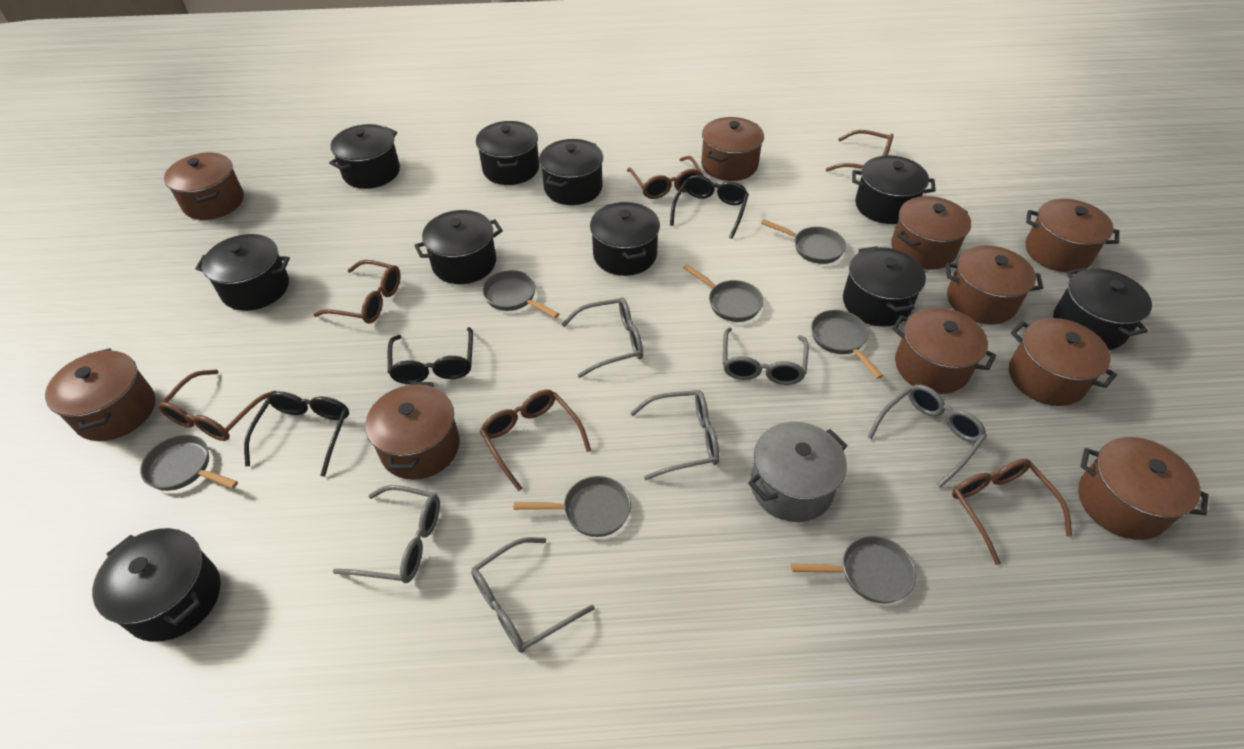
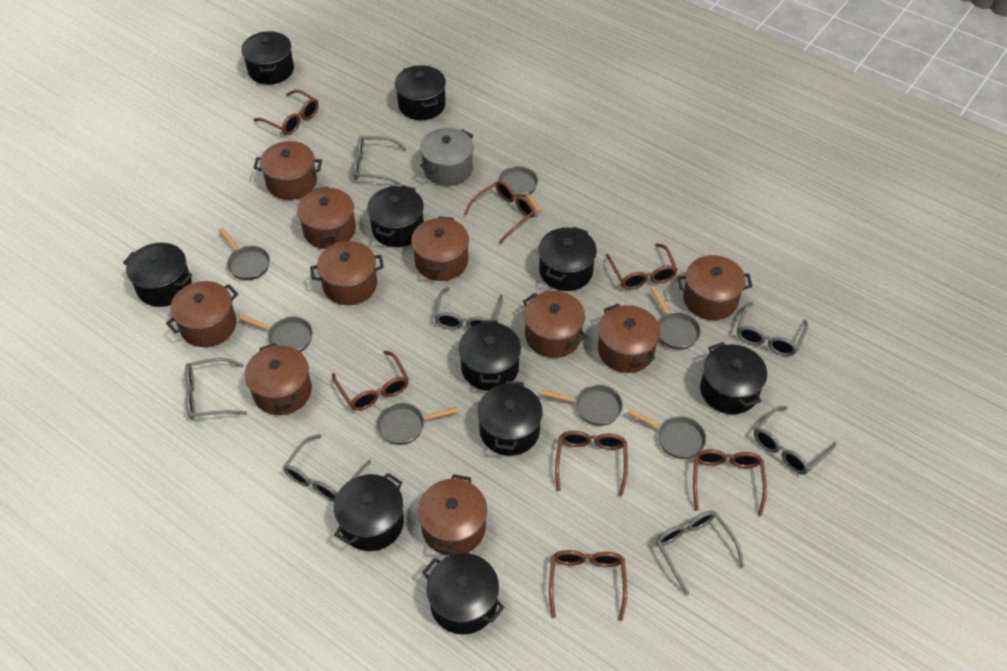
black glasses: [244,392,349,477] [388,327,473,384] [670,175,749,239] = 3 -> none = 0
brown glasses: [158,369,277,441] [313,260,400,324] [480,389,591,491] [627,156,704,199] [826,130,894,171] [952,459,1072,565] = 6 -> [254,90,319,135] [332,351,409,411] [464,181,535,244] [549,550,627,621] [555,431,628,497] [606,243,678,290] [693,449,767,516] = 7
grey glasses: [333,485,440,583] [471,537,595,653] [562,297,643,378] [630,390,719,480] [723,328,809,385] [867,385,987,488] = 6 -> [185,358,247,420] [283,434,371,502] [353,136,407,185] [434,287,503,329] [656,510,744,596] [737,302,808,356] [754,406,836,475] = 7

